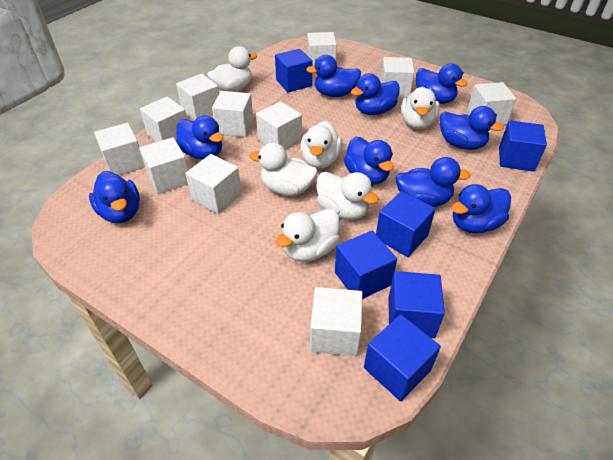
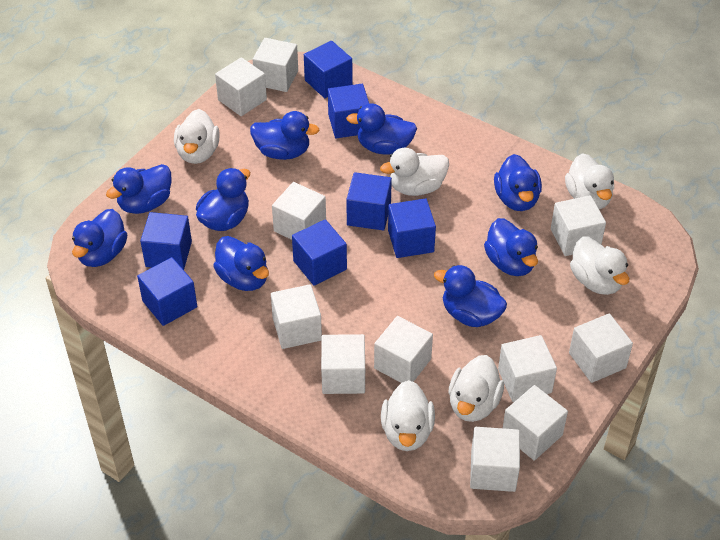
blue cube: [275,49,312,92] [335,231,397,299] [364,314,441,401] [376,191,435,257] [388,271,445,338] [499,120,547,172] = 6 -> [137,257,197,326] [140,212,192,270] [292,219,347,286] [304,41,353,98] [328,84,369,138] [346,172,392,230] [388,198,436,258] = 7

